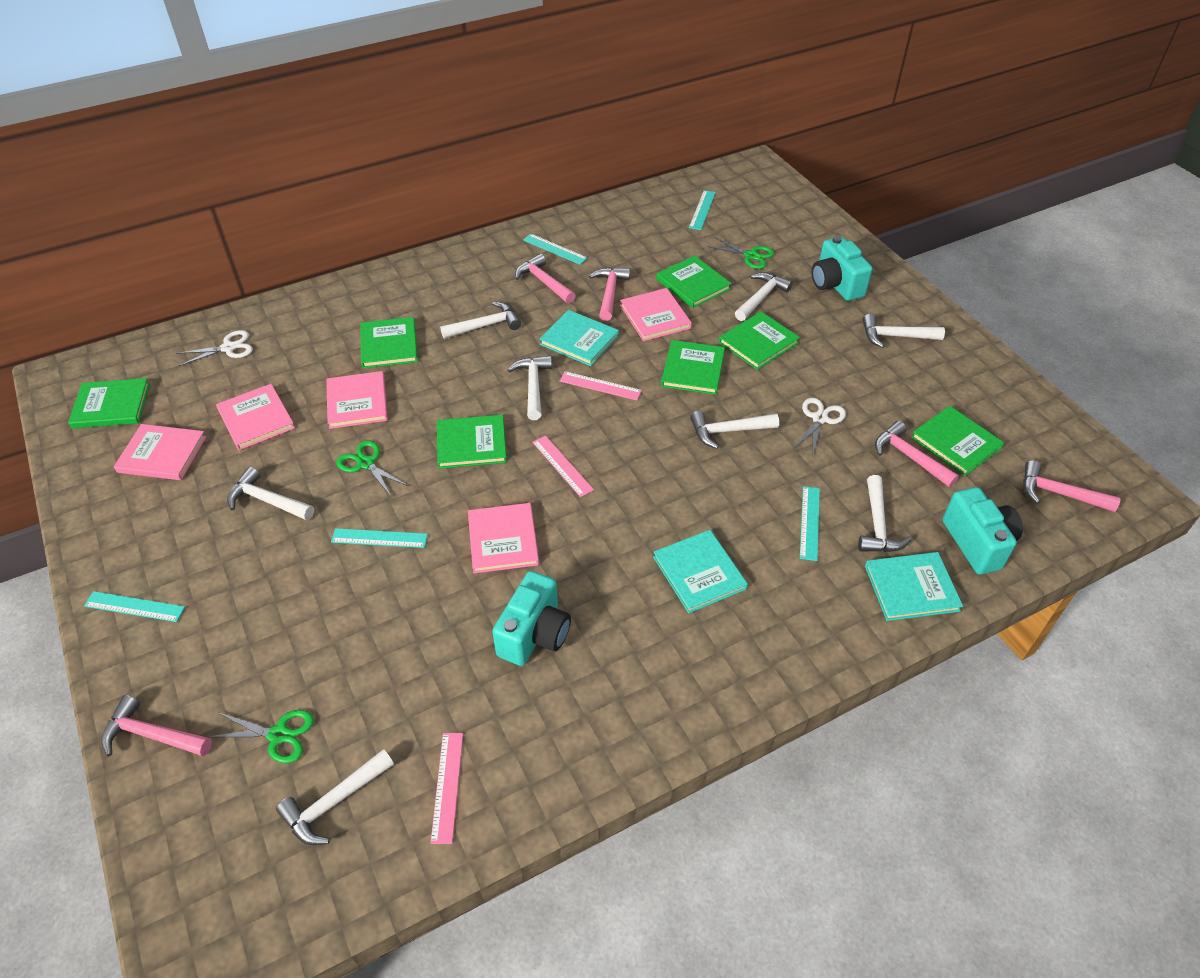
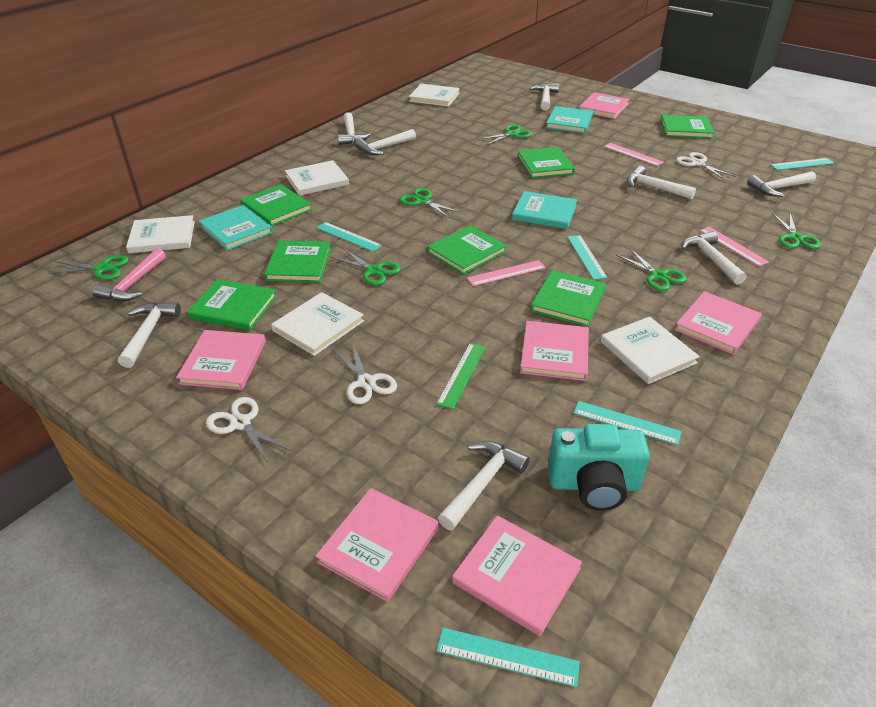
green ruler: none = 0 -> [436,343,486,409] = 1
green scissors: [209,710,314,763] [336,440,409,496] [707,237,774,269] = 3 -> [48,255,129,280] [331,248,401,285] [399,188,461,218] [480,125,532,145] [616,248,687,291] [772,213,821,249] = 6
pink book: [114,424,206,480] [216,384,295,450] [326,371,388,429] [468,503,539,573] [620,288,692,341] = 5 -> [176,330,266,390] [315,488,439,602] [452,515,582,636] [520,321,589,381] [579,92,629,119] [674,291,762,355] = 6
pink hammer: [101,695,212,756] [515,254,576,304] [589,267,630,321] [875,421,959,487] [1023,460,1121,512] = 5 -> [92,248,166,302] = 1
turquoise camera: [492,571,571,666] [812,236,873,301] [942,487,1023,574] = 3 -> [548,424,650,511] = 1
white book: none = 0 -> [126,215,195,253] [271,292,364,356] [285,160,349,196] [409,84,460,107] [601,317,700,384] = 5
white scissors: [176,330,253,366] [793,398,846,454] = 2 -> [206,397,290,464] [332,344,397,404] [676,152,736,180] = 3

